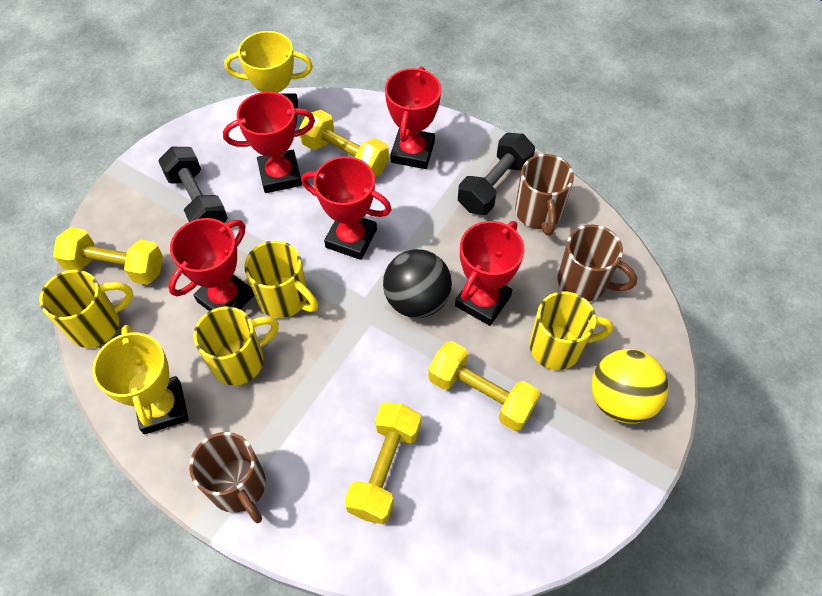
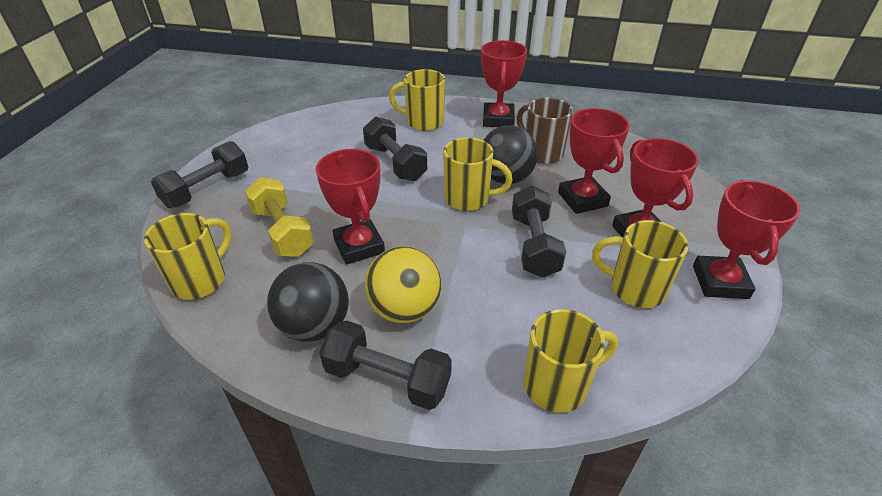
black ball: [383,249,452,318] = 1 -> [267,262,349,342] [483,125,538,184] = 2
black dumbbell: [158,147,228,223] [458,133,535,215] = 2 -> [151,141,248,208] [319,321,452,410] [363,116,427,181] [512,186,566,278] = 4
brown mug: [189,432,266,523] [515,154,574,236] [557,225,637,302] = 3 -> [517,97,573,164] = 1
yellow dumbbell: [53,227,163,285] [299,110,389,177] [344,402,421,524] [428,341,540,431] = 4 -> [245,177,314,257] = 1
yellow mug: [39,270,133,348] [193,307,279,385] [244,241,318,318] [529,291,613,370] = 4 -> [144,213,232,300] [389,69,445,131] [443,137,513,211] [524,309,618,413] [592,220,688,308] = 5
yellow trophy: [92,325,189,435] [224,31,313,128] = 2 -> none = 0

